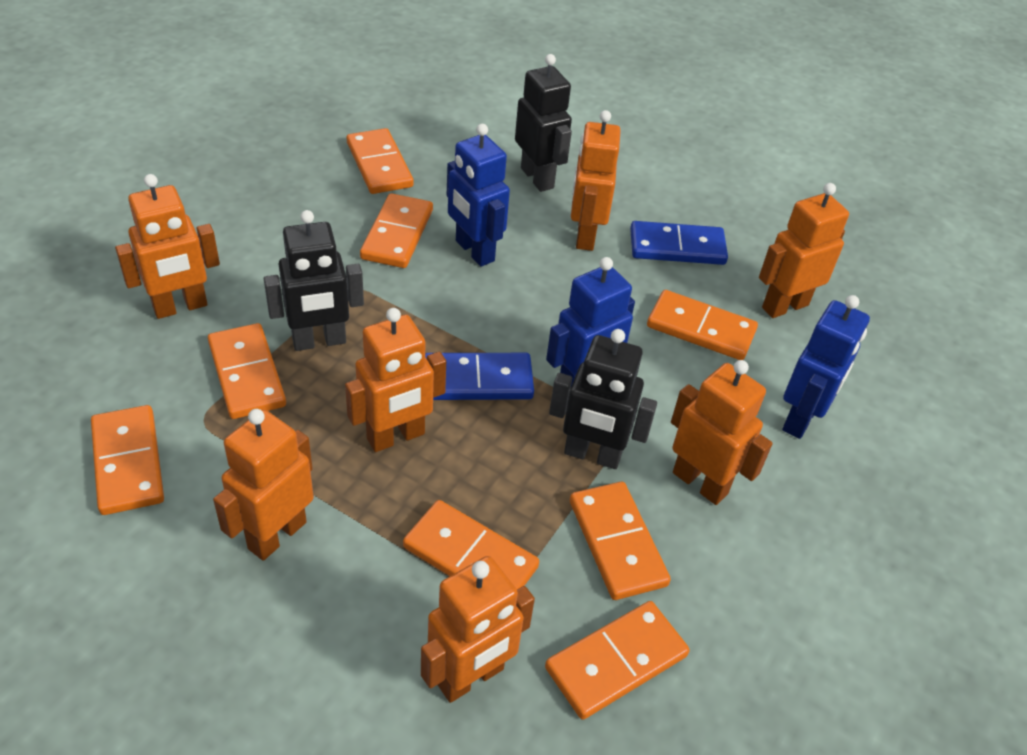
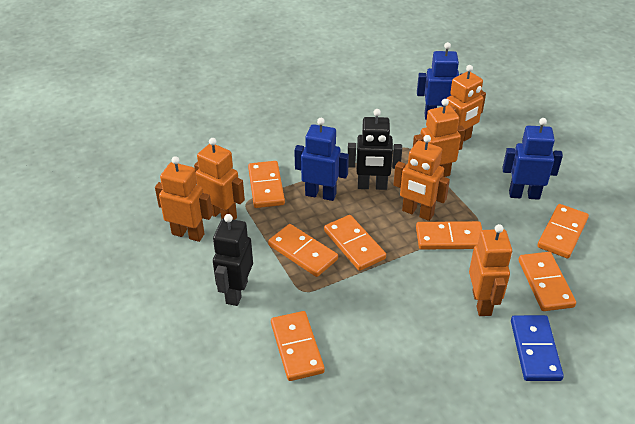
black robot: [264,210,364,351] [515,54,572,192] [549,329,657,469] = 3 -> [213,214,253,306] [348,109,402,190] = 2
blue domino: [425,353,534,400] [630,221,728,265] = 2 -> [511,315,564,381] = 1
orange domino: [91,405,164,515] [208,323,286,419] [347,128,414,194] [360,193,433,268] [403,500,539,589] [545,601,690,720] [570,482,671,600] [647,290,758,360] = 8 -> [248,161,285,208] [268,224,338,277] [271,311,325,381] [324,215,386,271] [416,221,482,250] [518,252,576,311] [537,204,589,258] = 7
orange robot: [115,174,220,319] [213,409,314,561] [345,308,446,452] [421,556,535,703] [571,110,621,251] [671,360,773,505] [759,183,849,318] = 7 -> [155,156,213,242] [194,138,245,220] [393,135,450,221] [413,99,465,177] [446,65,486,141] [469,224,512,316] = 6

